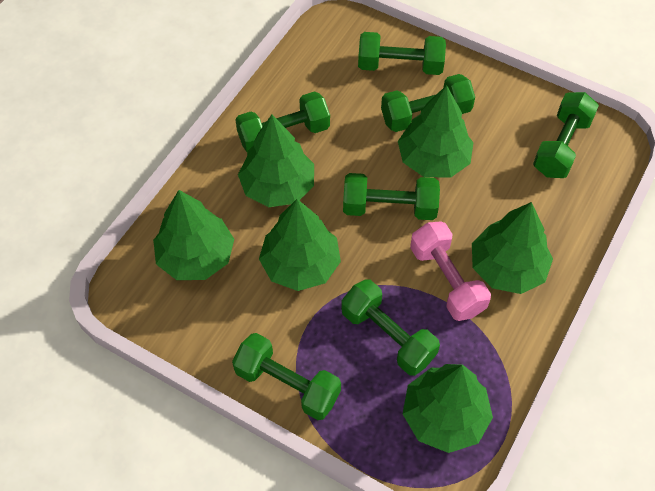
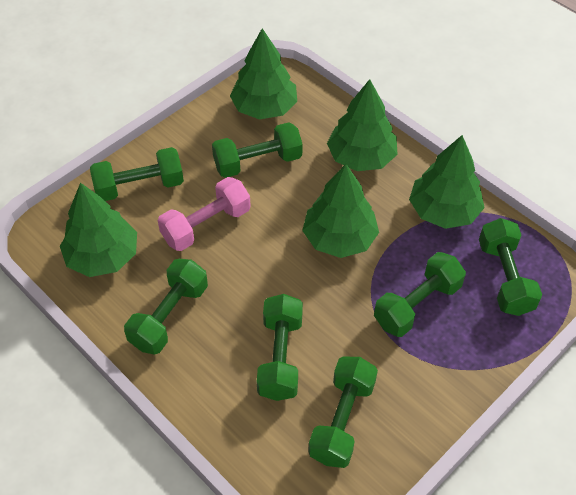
green tree: [153,190,234,280] [238,115,314,207] [259,199,341,291] [398,85,474,178] [403,364,493,453] [472,202,553,294] = 6 -> [60,183,137,277] [230,28,297,120] [302,164,379,258] [327,79,398,171] [409,135,485,229] = 5

